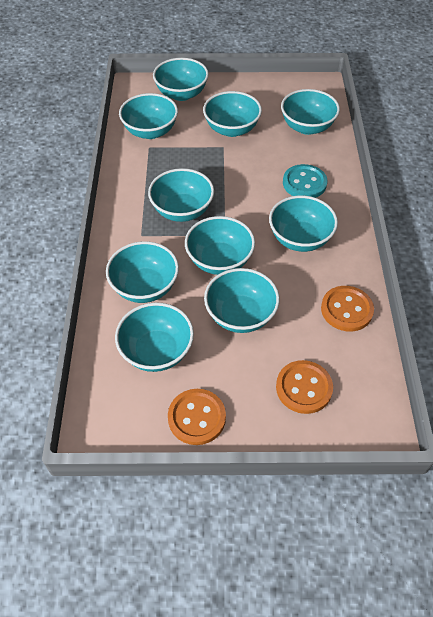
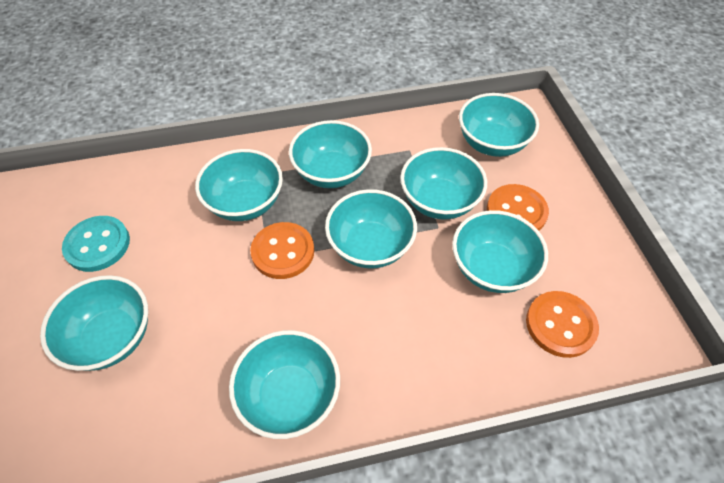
turquoise bowl: [106,241,179,303] [115,302,194,372] [119,93,178,139] [148,168,214,222] [153,58,209,101] [185,216,255,275] [203,91,262,137] [204,268,280,333] [269,195,338,252] [281,89,340,135] = 10 -> [40,275,148,371] [195,149,283,221] [229,330,340,439] [289,120,372,188] [325,189,417,268] [400,147,487,220] [452,210,548,293] [459,93,539,157] = 8

